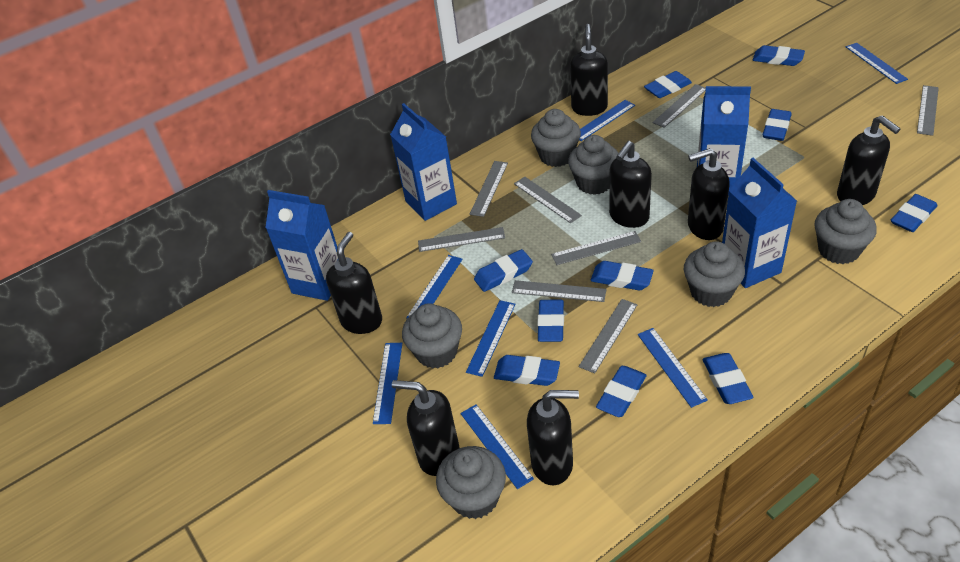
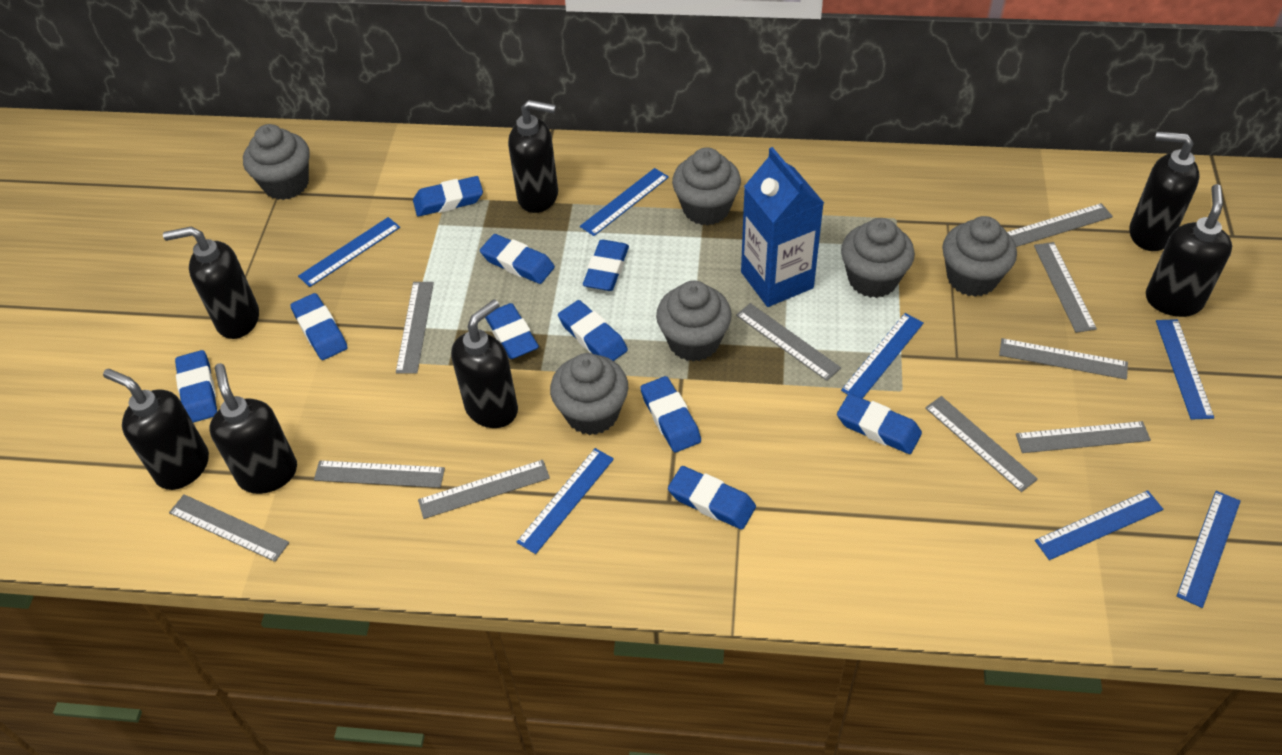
blue carton: [265,190,338,301] [390,103,457,221] [697,86,751,195] [722,158,797,288] = 4 -> [741,147,824,307] = 1
grey ruler: [418,227,505,252] [470,161,508,217] [512,280,606,302] [514,177,582,223] [551,231,641,265] [579,299,638,374] [652,84,706,128] [917,85,939,136] = 8 -> [169,494,289,562] [314,460,445,488] [396,282,434,373] [418,460,550,519] [736,303,841,381] [925,396,1038,492] [999,338,1128,380] [1007,203,1113,247] [1016,421,1151,453] [1034,242,1097,333] = 10

